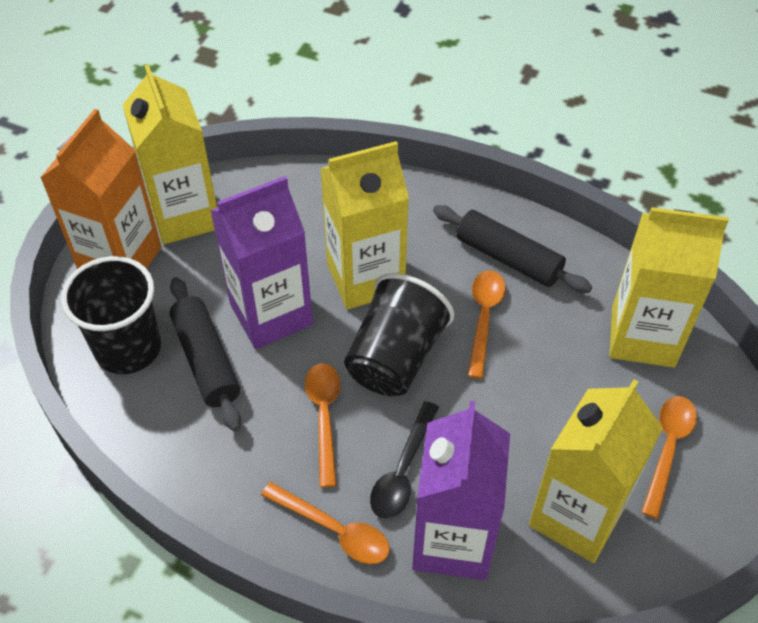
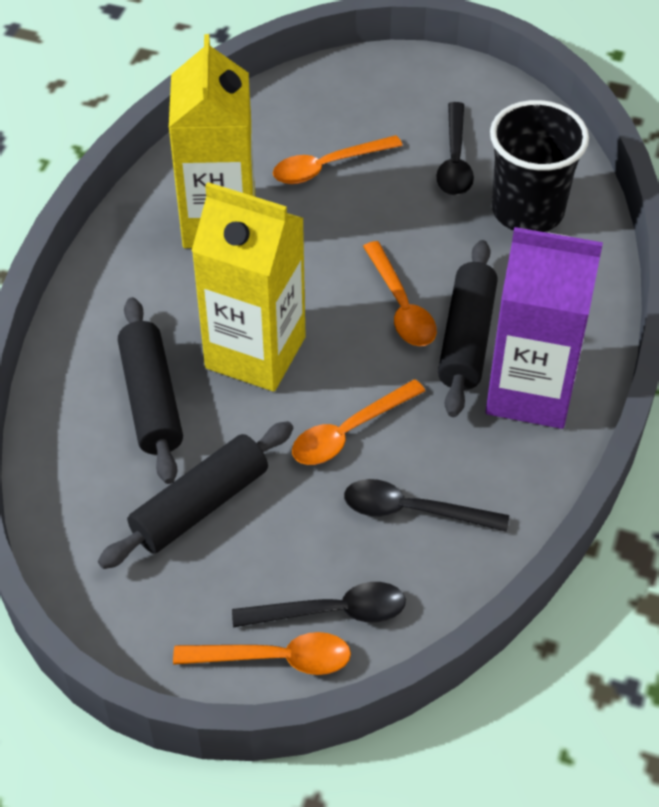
black cup: [61,256,161,374] [344,273,454,396] = 2 -> [490,100,589,232] = 1
black rolling pin: [170,277,241,431] [433,205,592,293] = 2 -> [98,421,293,569] [118,297,183,484] [438,240,498,417] = 3
black spoon: [370,401,439,519] = 1 -> [232,582,406,627] [344,479,509,532] [436,102,474,195] = 3
orange carton: [40,109,162,269] = 1 -> none = 0
purple carton: [210,176,313,349] [412,401,510,580] = 2 -> [486,227,603,429] = 1
yellow carton: [122,64,217,244] [320,141,409,309] [529,379,663,563] [609,207,729,368] = 4 -> [169,34,255,248] [192,182,305,392] = 2

